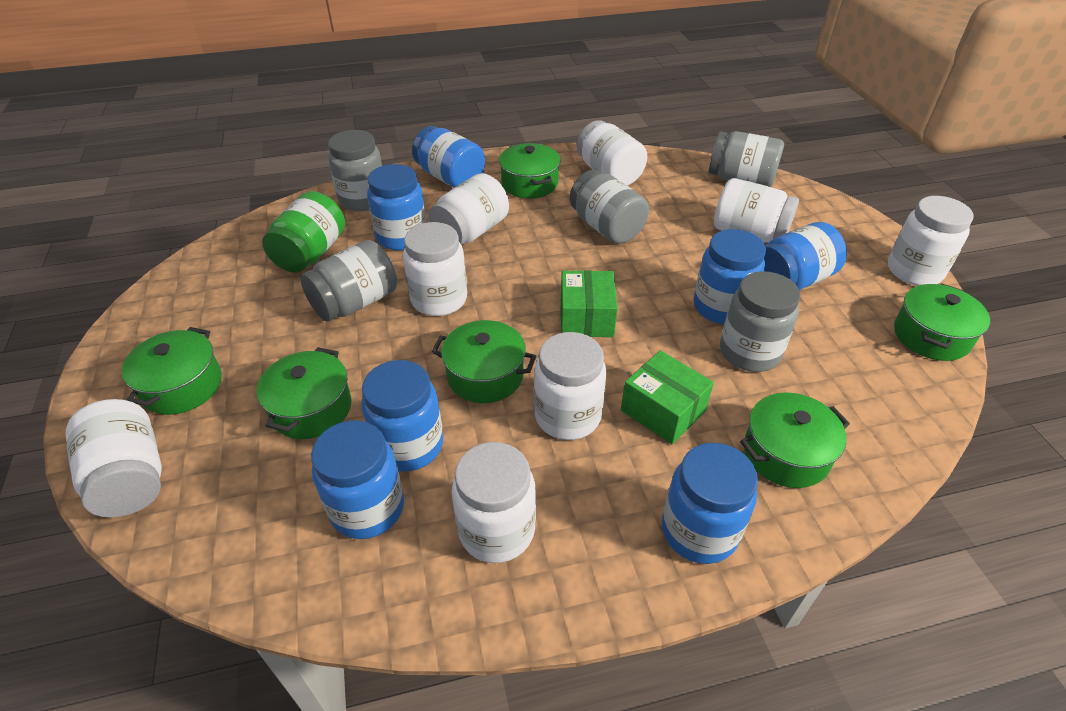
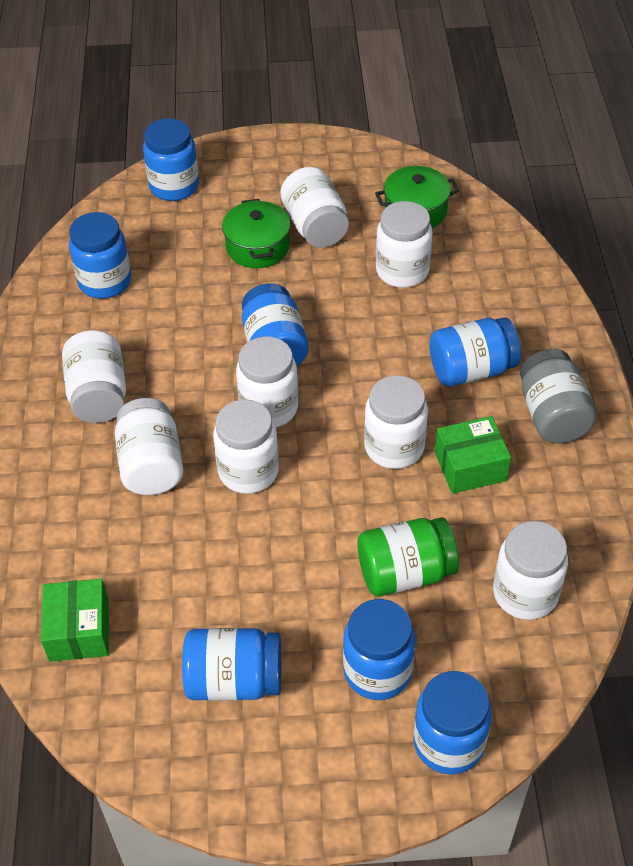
green pot: [122,327,222,415] [257,347,352,439] [431,320,536,403] [499,143,561,199] [740,392,850,488] [894,283,990,361] = 6 -> [222,199,291,268] [375,166,459,228] = 2
grey jar: [301,240,397,322] [328,130,382,211] [570,170,649,244] [709,131,784,187] [720,271,800,372] = 5 -> [520,349,597,443] = 1

